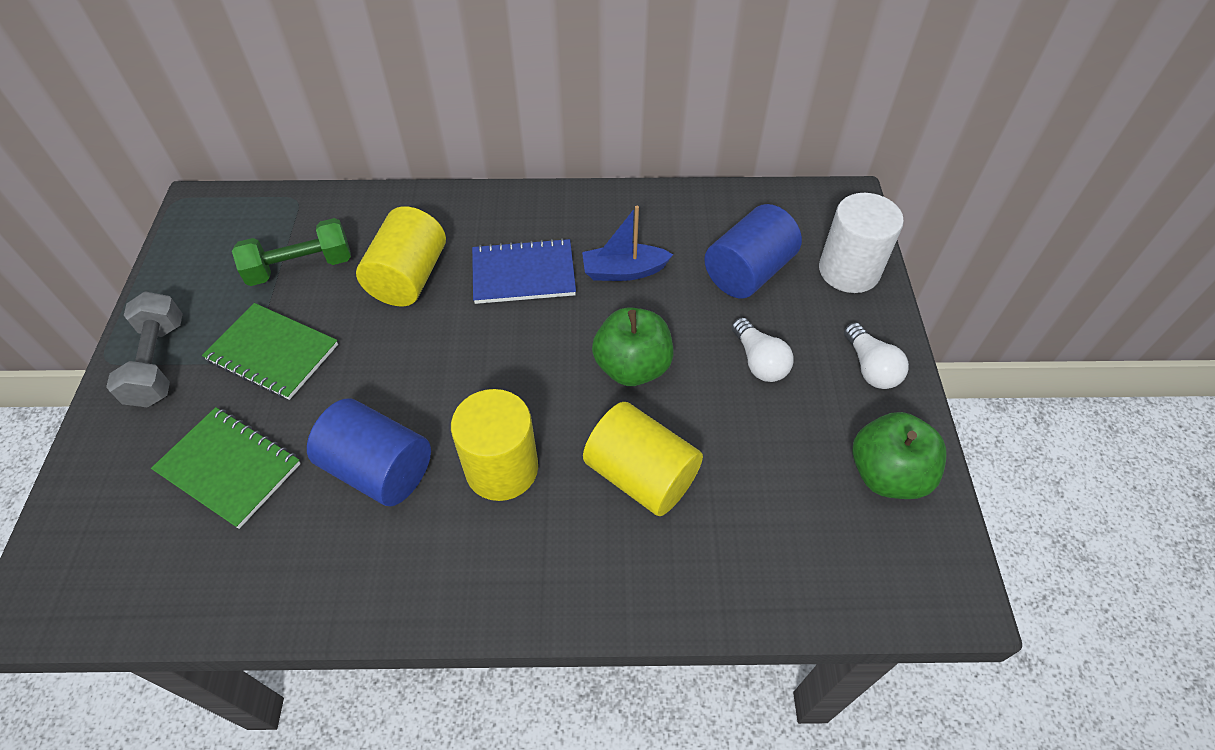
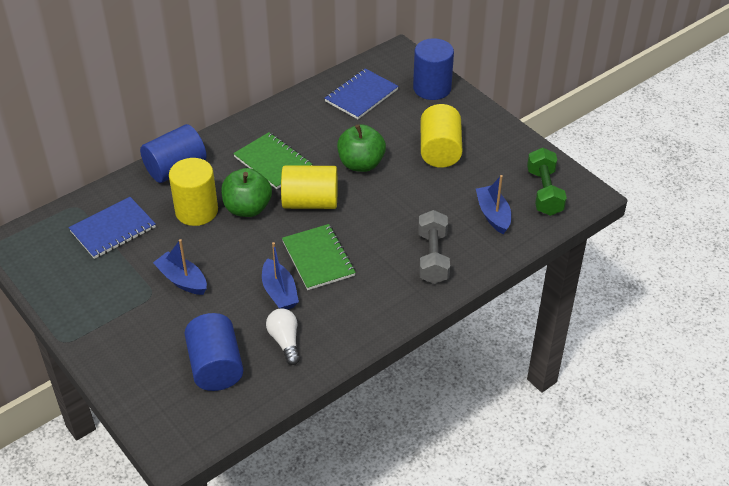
blue boat: [582,206,673,281] = 1 -> [153,239,207,295] [262,242,299,309] [476,175,511,234] = 3
blue cylinder: [307,399,431,506] [704,204,802,298] = 2 -> [140,124,206,183] [184,313,244,391] [413,38,454,100] = 3
blue notebook: [472,238,576,304] = 1 -> [69,197,156,259] [325,68,399,119] = 2
white cylinder: [819,193,904,293] = 1 -> none = 0
white light bulb: [732,318,794,382] [844,322,909,389] = 2 -> [266,308,300,365] = 1

